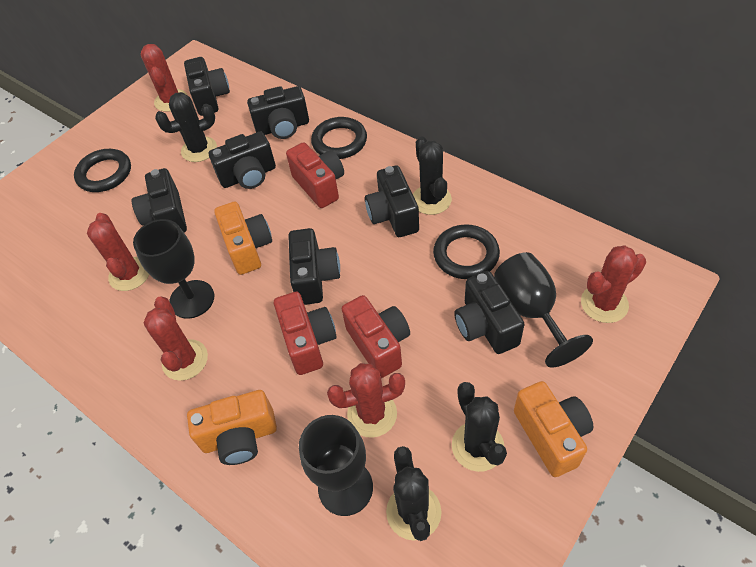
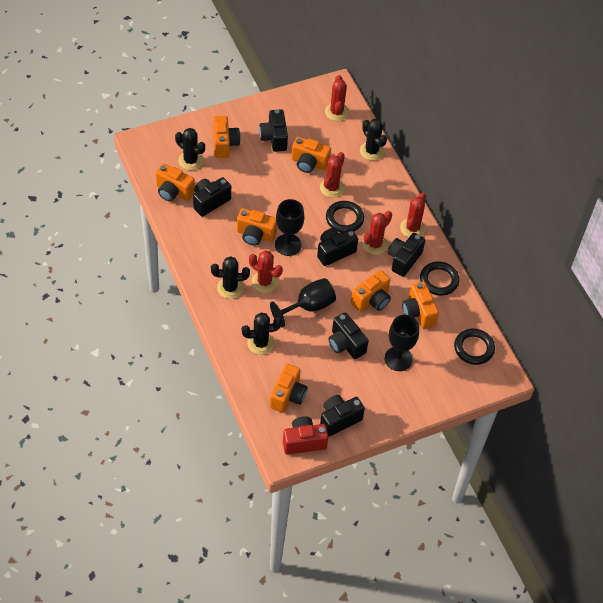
black camera: [132,168,187,232] [184,57,230,116] [209,132,276,189] [247,86,309,139] [288,228,340,305] [365,166,419,237] [454,271,525,354] = 7 -> [193,177,231,217] [259,109,288,152] [317,228,358,266] [320,395,365,437] [328,313,369,359] [388,233,425,277] = 6
orange camera: [187,390,277,465] [214,202,272,275] [514,381,593,477] = 3 -> [156,164,195,202] [213,116,241,158] [237,208,277,246] [270,364,308,413] [291,137,331,173] [351,270,391,312] [402,282,439,328] = 7
red camera: [274,292,337,375] [286,142,344,208] [342,295,410,378] = 3 -> [283,416,328,454] = 1

